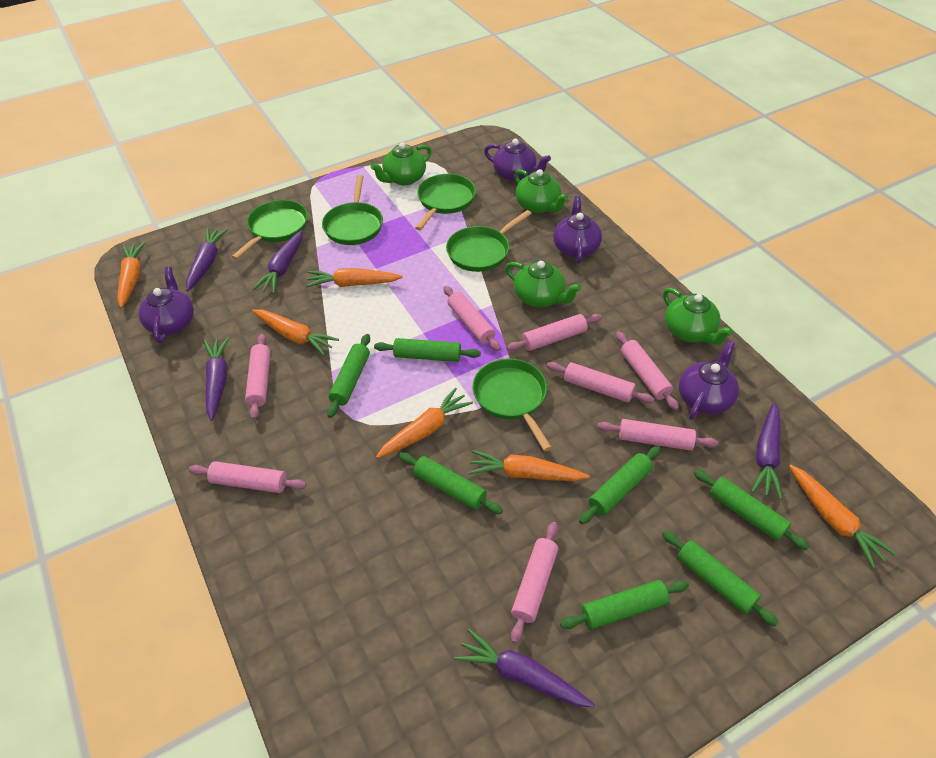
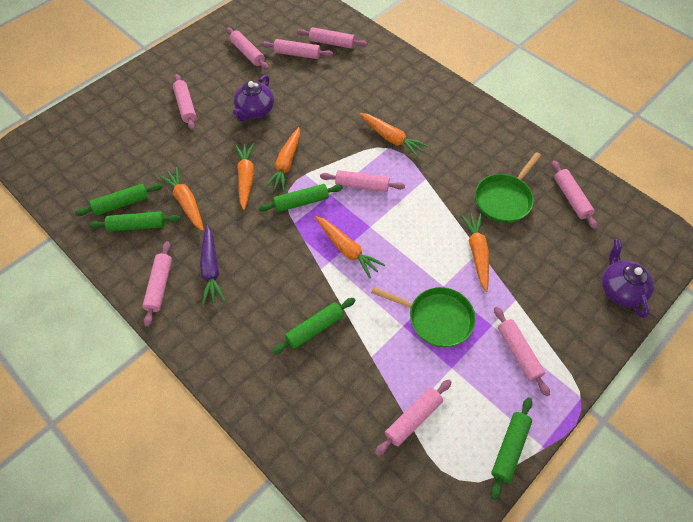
green pan: [232,200,308,260] [322,175,383,245] [415,174,476,231] [446,210,532,272] [472,358,552,451] = 5 -> [371,287,476,347] [475,152,541,223] = 2
green rolling pin: [327,334,370,418] [374,338,481,362] [399,453,503,514] [560,580,689,629] [579,446,661,524] [662,530,779,626] [694,469,809,550] = 7 -> [75,183,163,216] [89,211,181,232] [258,184,343,212] [272,298,355,354] [491,397,532,500] = 5
green teapot: [371,143,431,185] [505,261,581,307] [514,169,568,213] [663,288,733,345] = 4 -> none = 0
pink rolling pin: [189,461,306,493] [245,334,271,420] [443,286,501,351] [507,314,602,351] [511,522,558,644] [547,362,654,403] [597,419,718,451] [616,331,679,410] = 8 -> [142,241,172,327] [173,74,196,130] [226,28,269,70] [261,39,333,59] [297,27,368,49] [320,170,405,192] [375,379,452,456] [494,307,550,396] [552,161,598,229] = 9
purple carrot: [186,228,228,291] [204,337,229,421] [253,230,303,294] [455,629,595,707] [751,402,783,499] = 5 -> [200,225,225,305] = 1
purple teapot: [139,267,194,343] [484,139,551,182] [553,196,602,263] [679,341,739,420] = 4 -> [233,75,274,122] [602,239,654,318] = 2

